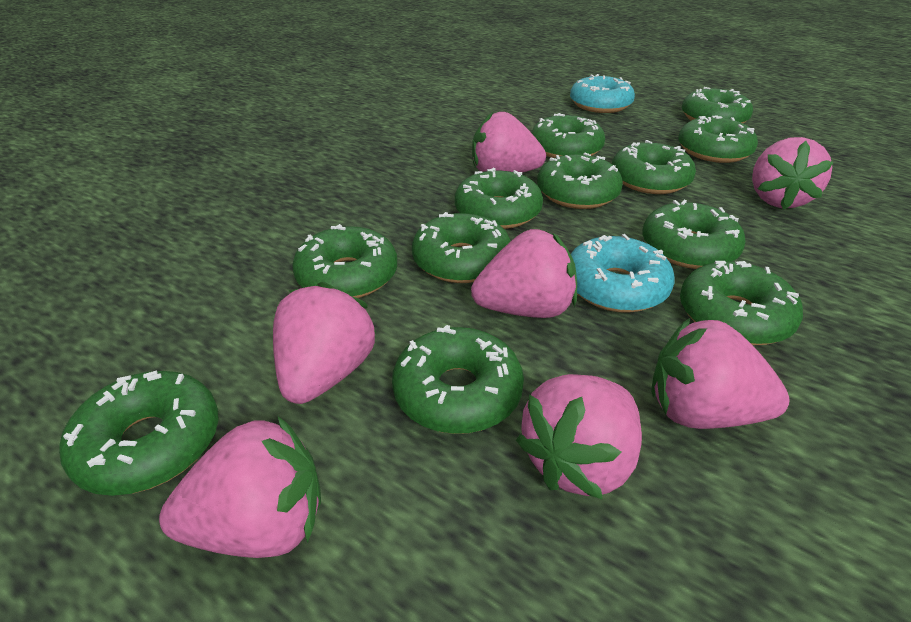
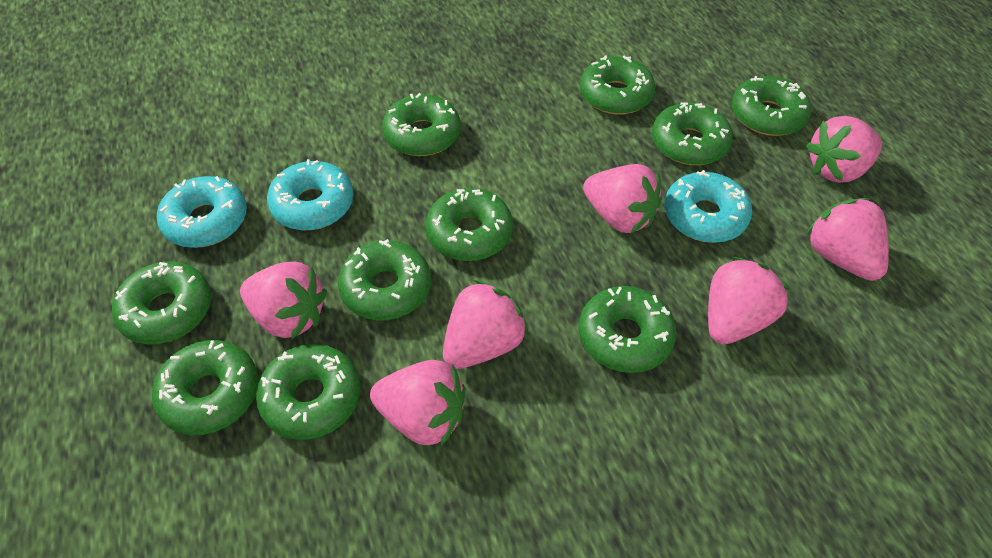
green donut: [59,370,219,496] [292,224,397,298] [392,325,524,434] [412,212,511,283] [455,168,543,229] [531,113,605,158] [537,152,623,209] [612,140,696,194] [642,200,746,269] [678,115,758,163] [680,261,803,345] [682,87,753,123] = 12 -> [112,261,211,345] [152,340,258,435] [256,344,361,440] [338,239,431,320] [382,93,461,156] [426,188,513,261] [579,286,676,373] [580,55,655,115] [652,102,733,165] [732,76,811,136] = 10
turquoise donut: [570,74,635,113] [571,234,675,313] = 2 -> [157,176,247,248] [267,159,353,230] [664,170,752,243] = 3

